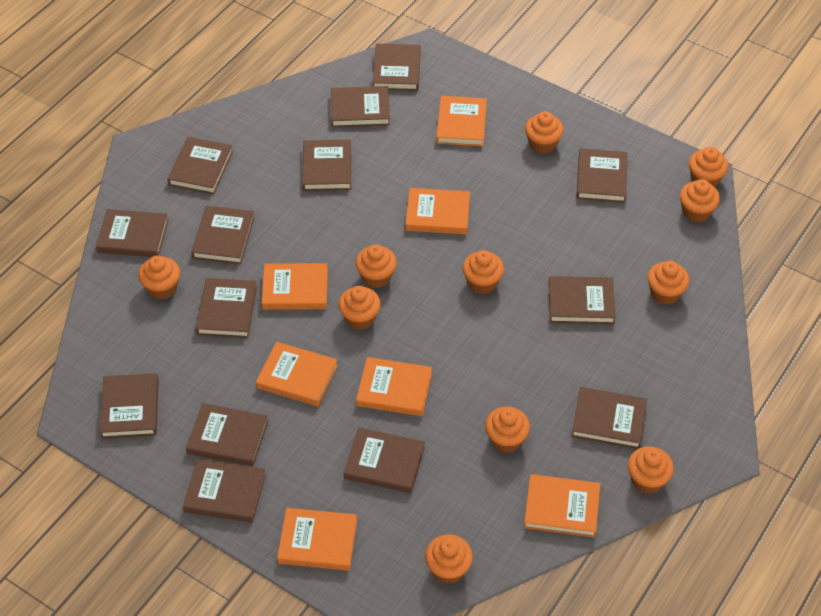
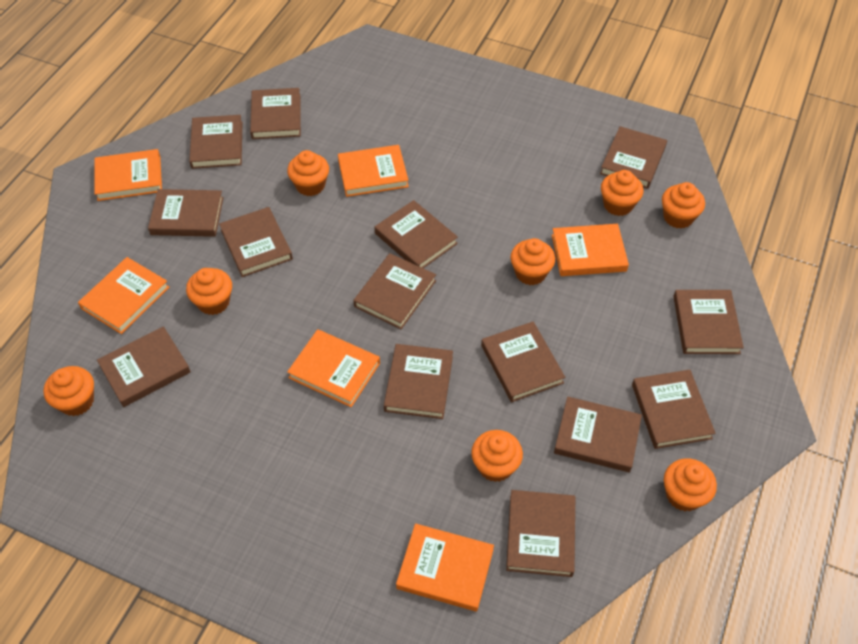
orange book: [256,342,338,407] [262,263,328,310] [277,508,357,571] [356,357,432,416] [406,188,470,234] [436,96,487,147] [524,474,600,538] = 7 -> [78,257,169,334] [95,149,162,201] [287,329,380,407] [338,145,409,197] [396,524,494,612] [552,224,629,276] = 6
orange cupcake: [138,256,180,299] [338,286,381,330] [355,244,397,288] [425,535,473,584] [462,250,504,294] [485,407,530,453] [525,111,564,153] [628,446,674,494] [647,261,689,304] [680,179,720,222] [689,147,728,187] = 11 -> [43,366,94,416] [186,268,232,315] [287,150,329,196] [471,430,523,482] [510,238,555,285] [601,170,644,216] [662,182,705,229] [664,458,717,511] = 8

